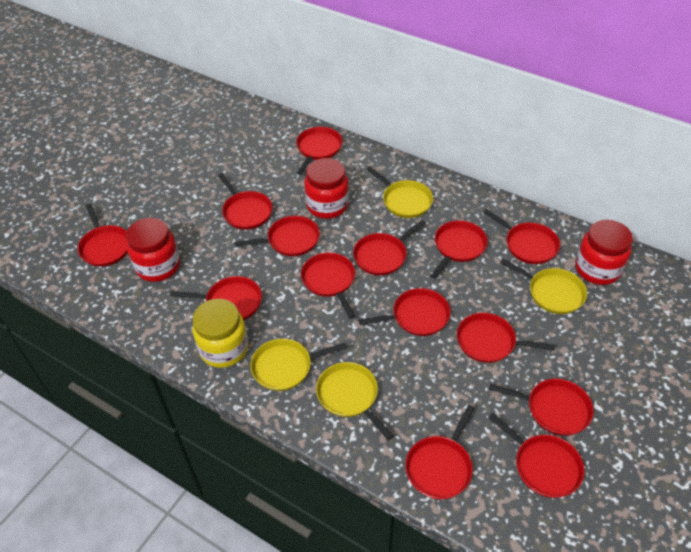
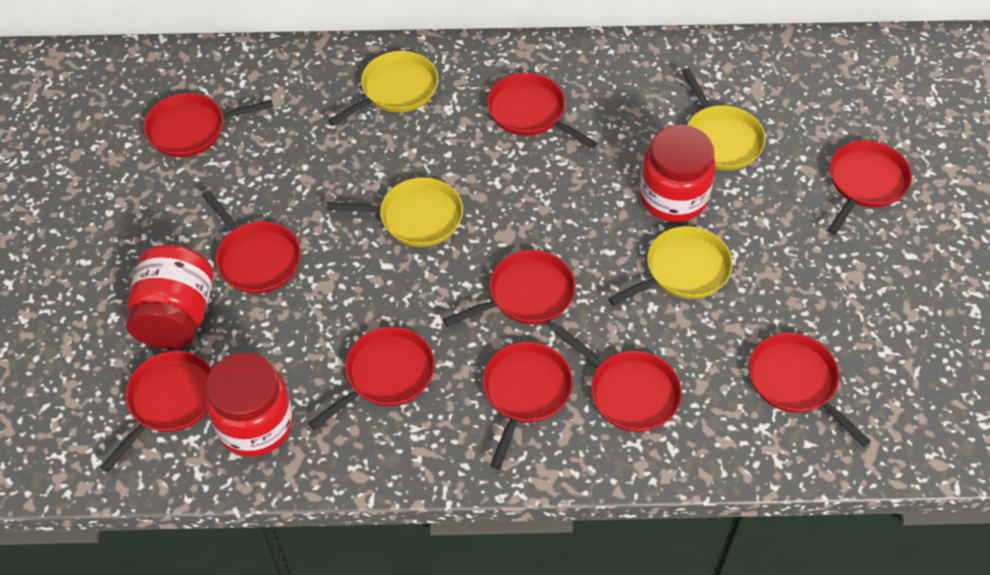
red pan: [78,204,128,267] [170,276,262,320] [218,173,273,230] [234,216,320,256] [296,127,343,175] [301,252,355,319] [353,220,426,276] [358,288,451,336] [405,405,475,499] [431,220,488,279] [457,313,555,363] [483,209,560,264] [488,413,584,498] [489,379,594,436] = 14 -> [100,351,212,472] [144,93,273,157] [202,190,301,294] [308,327,435,430] [443,250,576,327] [483,342,573,469] [487,73,598,149] [554,326,682,432] [749,333,871,447] [828,140,912,235] = 10
yellow jar: [192,299,248,368] = 1 -> none = 0

